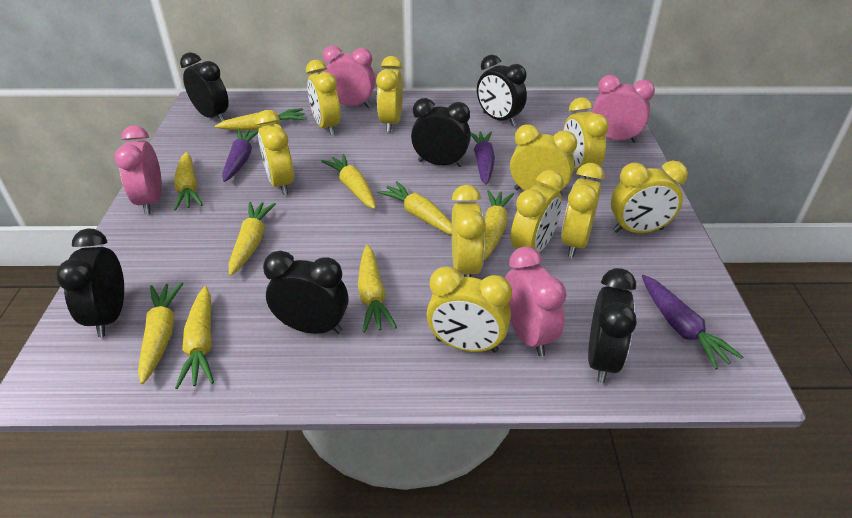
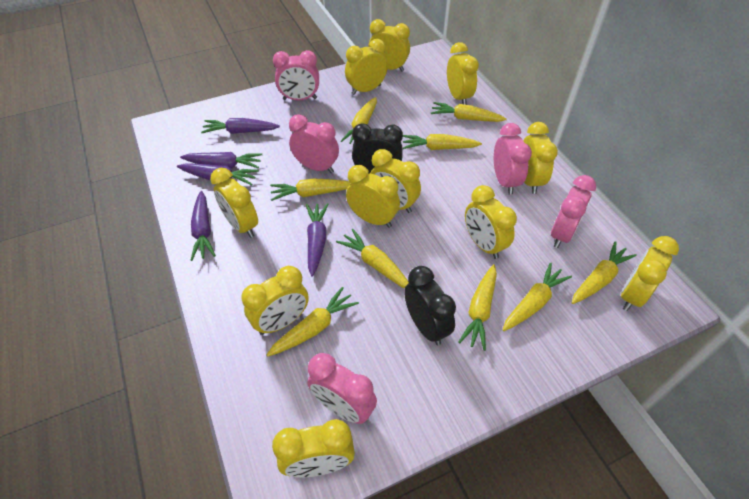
black clock: [56,228,124,337] [180,52,229,122] [263,251,348,334] [411,98,471,167] [477,55,527,126] [588,268,637,383] = 6 -> [352,123,403,173] [404,266,456,345] = 2
pink clock: [114,125,162,214] [323,46,375,108] [505,247,567,357] [592,75,655,143] = 4 -> [273,50,319,101] [289,114,339,173] [307,353,377,424] [494,123,532,195] [551,175,596,248] = 5
purple carrot: [222,129,258,182] [471,131,495,185] [642,275,743,369] = 3 -> [177,163,258,185] [180,152,262,169] [191,191,216,261] [201,118,280,134] [306,203,329,277] = 5
yellow clock: [255,110,294,195] [306,60,341,135] [376,56,403,132] [427,266,512,353] [451,185,486,277] [510,124,577,197] [511,170,564,253] [561,163,605,258] [563,97,609,180] [611,161,688,233] = 10 -> [210,168,258,238] [241,266,309,335] [272,419,355,477] [345,39,387,95] [346,165,400,228] [368,19,410,72] [370,149,421,213] [447,42,479,105] [465,185,517,259] [523,122,558,194] [621,236,679,311] = 11

